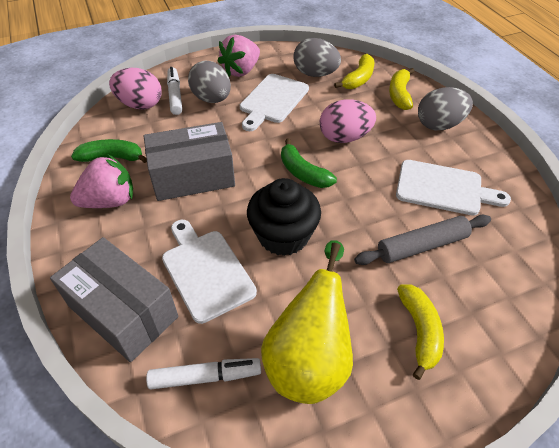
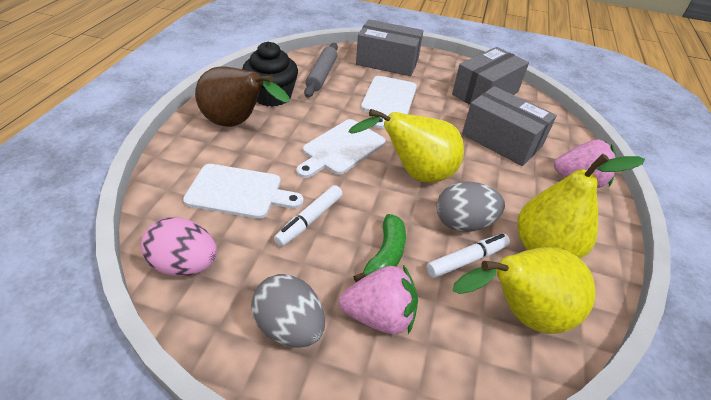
brown pear: none = 0 -> [195,67,289,127] = 1
green banana: [71,139,147,163] [281,139,337,188] = 2 -> [353,214,406,282] = 1
grey box: [50,237,179,362] [144,122,235,201] = 2 -> [356,19,423,76] [452,47,529,105] [462,86,557,166] = 3
grey egg: [188,60,231,103] [294,38,341,77] [418,87,473,130] = 3 -> [251,274,325,348] [437,181,505,232] = 2
pink egg: [109,68,162,109] [320,99,376,143] = 2 -> [141,217,217,276] = 1
yellow banana: [334,54,374,89] [389,68,414,110] [397,285,444,380] = 3 -> none = 0
yellow pear: [261,240,353,404] = 1 -> [348,109,464,183] [453,247,596,334] [517,154,645,259] = 3

